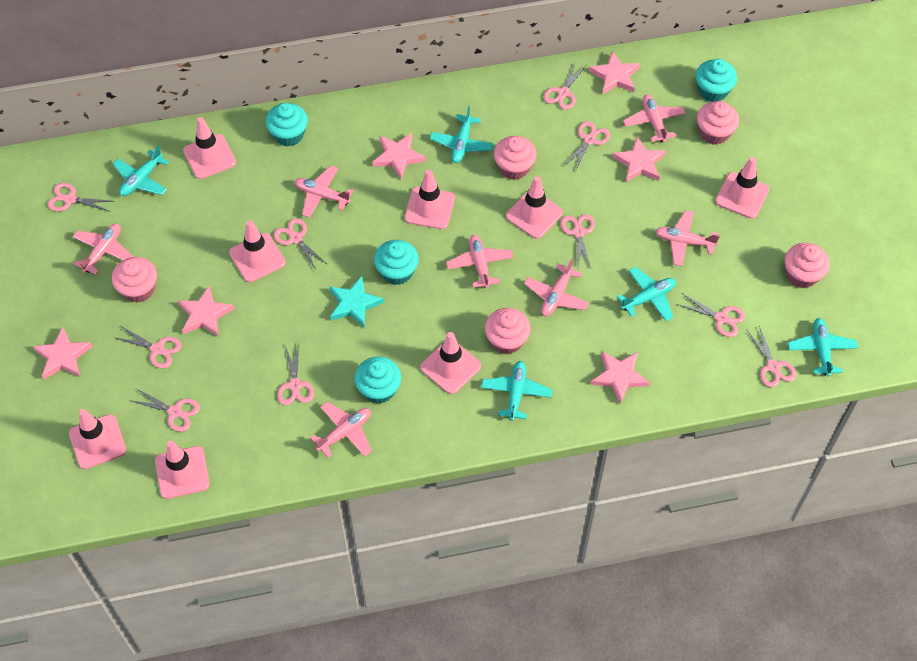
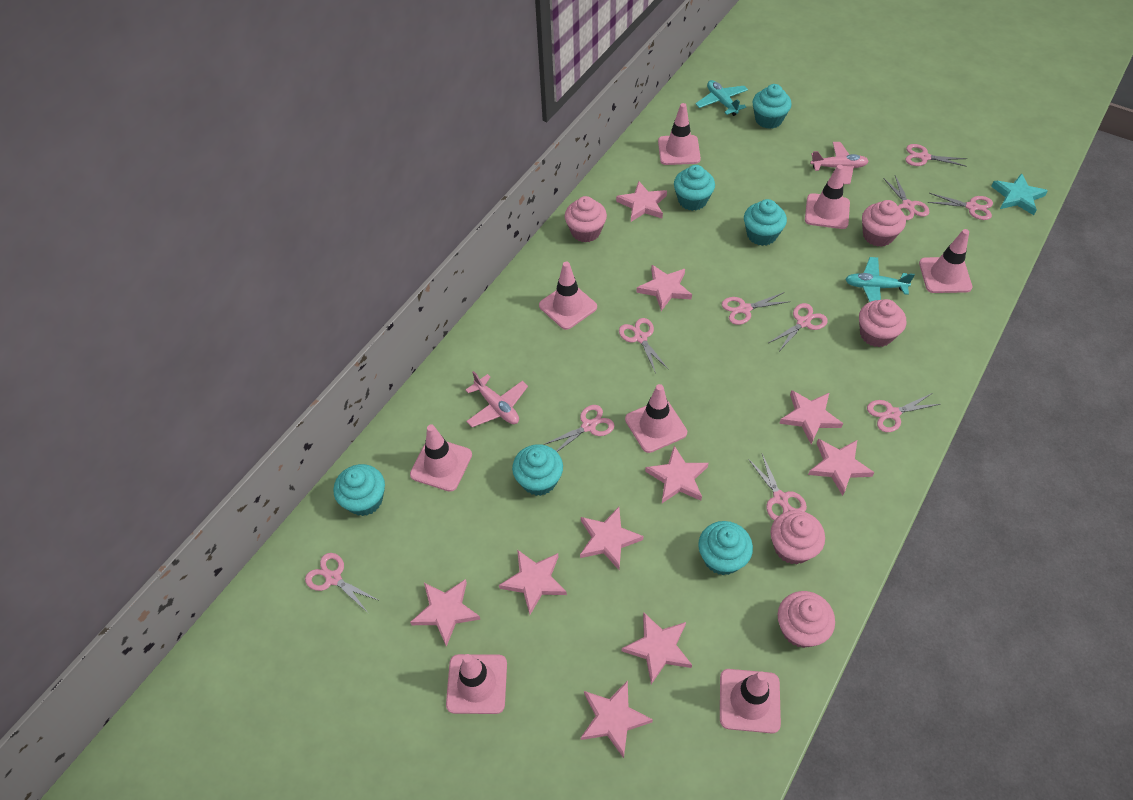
pink plane: [73,224,133,275] [295,165,354,218] [310,402,372,458] [446,235,513,289] [524,258,589,316] [623,95,686,143] [655,210,720,266] = 7 -> [465,371,528,427] [810,142,869,184] = 2
pink star: [33,327,93,379] [178,286,235,337] [372,133,426,179] [589,51,640,94] [591,351,650,404] [612,137,666,182] = 6 -> [410,579,481,647] [499,550,567,614] [580,507,643,570] [581,680,653,758] [616,181,667,222] [622,613,692,684] [636,265,692,311] [645,446,709,503] [779,390,843,444] [808,439,875,496] = 10
turquoise cupcake: [265,103,308,147] [354,356,401,404] [374,240,419,285] [696,59,737,102] = 4 -> [333,464,385,516] [512,444,563,496] [674,165,715,211] [698,521,753,575] [744,199,787,246] [752,84,792,129] = 6
turquoise plane: [113,145,169,196] [430,106,494,163] [481,361,552,421] [617,267,676,321] [787,318,858,377] = 5 -> [696,80,748,116] [845,257,915,302] = 2

